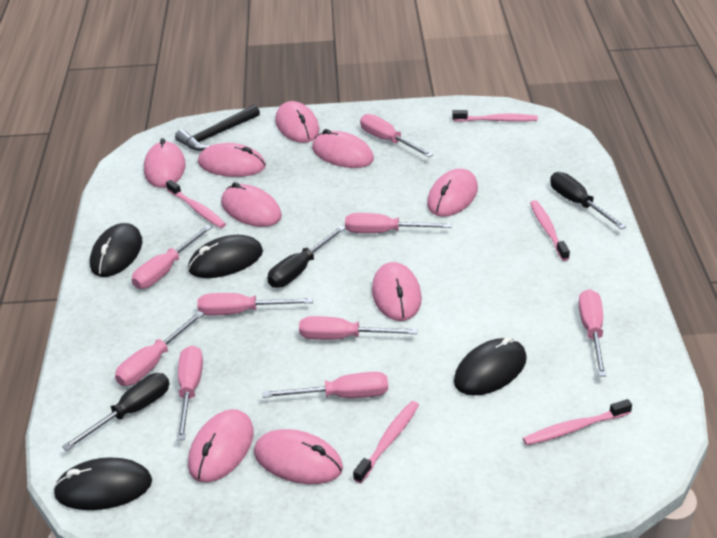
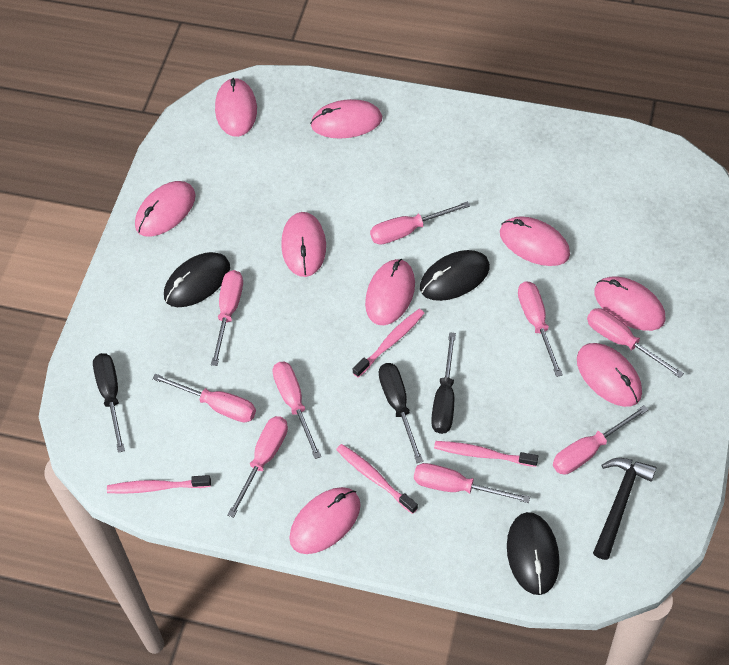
black mouse: [53,457,152,510] [90,223,142,277] [188,235,263,278] [454,337,527,396] = 4 -> [164,252,230,307] [420,250,490,301] [507,512,560,595] = 3
pink toothbrush: [166,180,226,228] [353,401,419,483] [452,110,538,122] [523,399,632,446] [530,200,570,261] = 5 -> [107,475,211,494] [336,444,418,514] [353,309,425,378] [434,441,538,467] = 4

